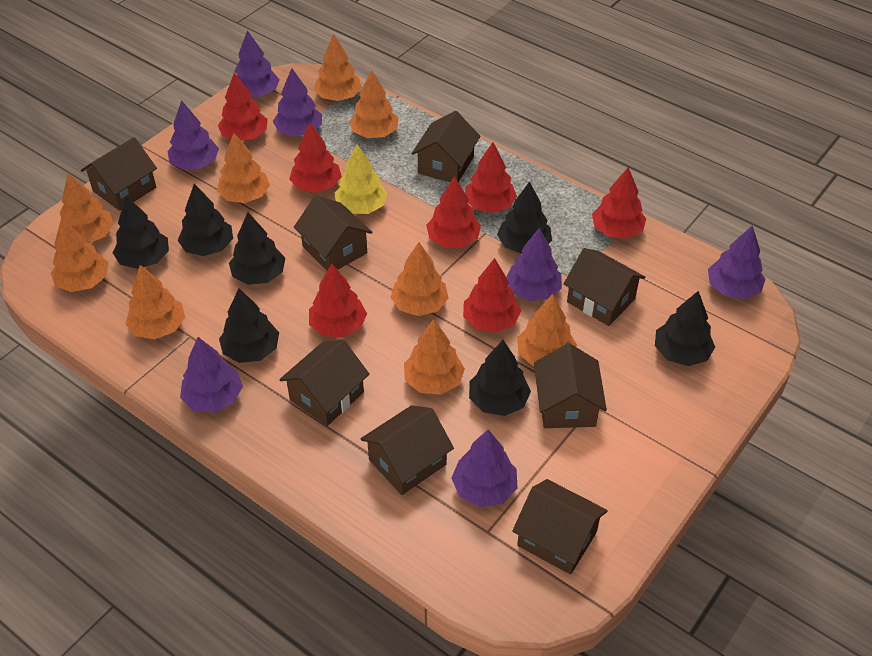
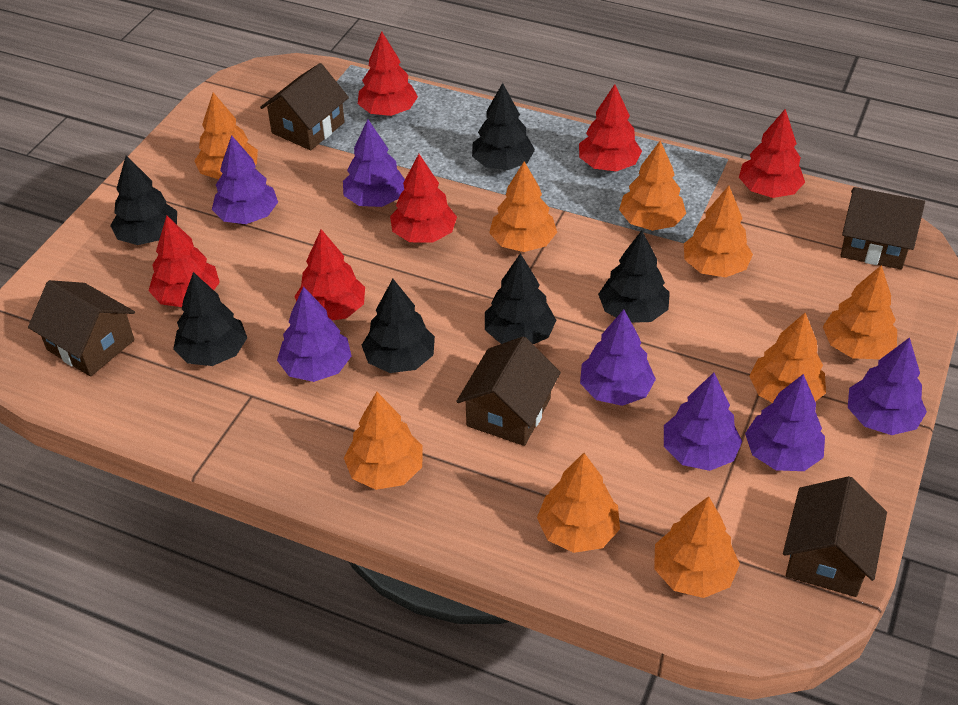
black tree: [113,196,169,269] [178,184,233,256] [219,288,279,363] [229,212,285,285] [469,340,531,416] [497,182,552,254] [655,291,715,366] = 7 -> [110,155,177,245] [173,272,247,366] [362,279,435,373] [472,83,535,170] [485,253,556,344] [598,231,670,323] = 6
brown house: [81,137,157,211] [279,339,369,426] [293,196,373,271] [360,405,454,495] [411,111,480,182] [512,479,608,575] [534,343,607,428] [564,248,645,326] = 8 -> [28,280,135,377] [260,63,349,150] [456,336,561,446] [783,476,887,597] [840,187,925,270] = 5
red tree: [218,73,268,141] [289,122,342,193] [309,264,367,338] [426,176,481,247] [463,258,521,333] [465,142,517,213] [592,167,646,239] = 7 -> [149,216,220,307] [294,229,365,320] [358,31,418,116] [390,154,457,243] [579,84,642,171] [739,109,805,198] = 6
yellow tree: [335,144,388,214] = 1 -> none = 0

